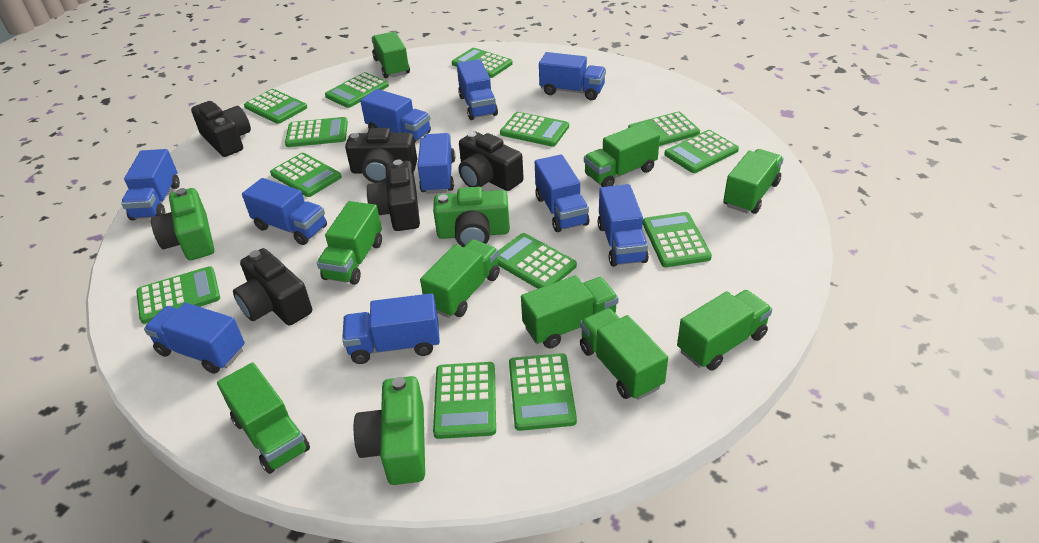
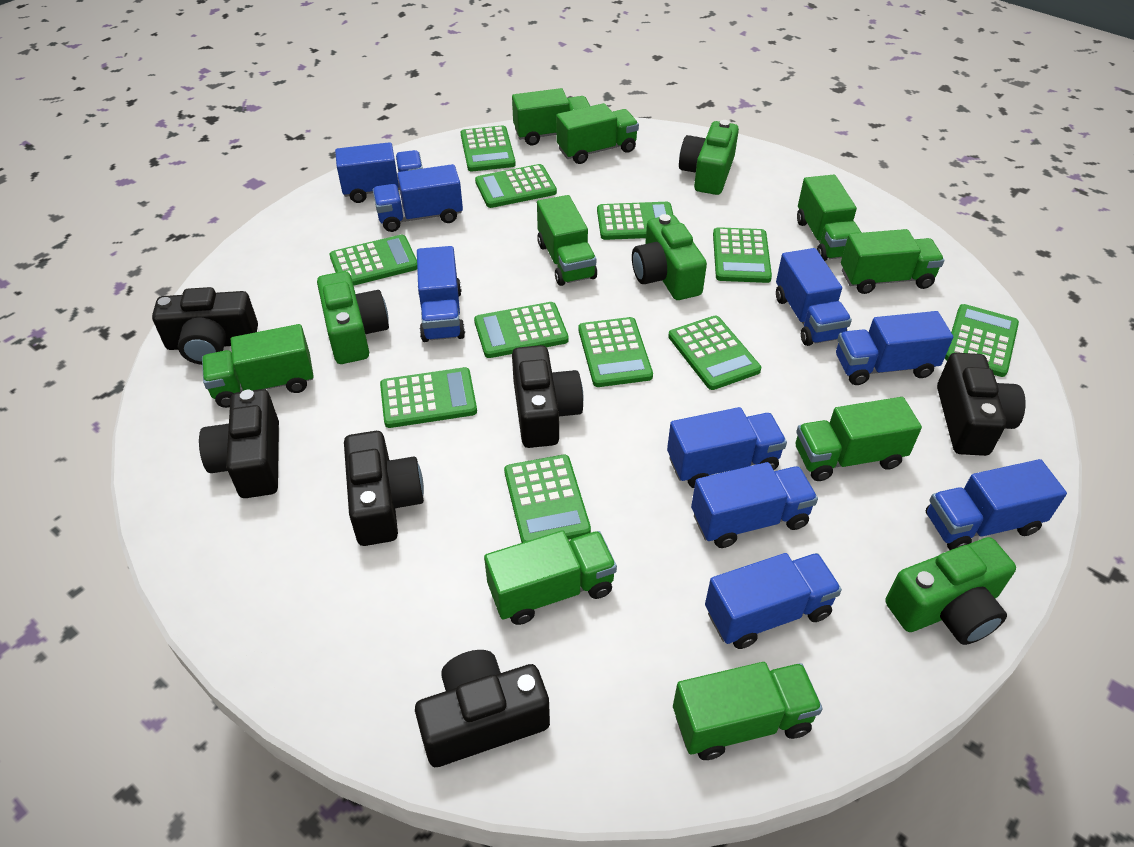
black camera: [191,101,251,157] [233,248,312,325] [345,128,417,183] [367,160,420,231] [459,132,524,191] = 5 -> [152,287,258,365] [199,389,279,498] [344,431,424,546] [415,650,550,767] [512,345,583,448] [937,353,1026,456] = 6
blue truck: [121,149,180,220] [144,303,245,374] [242,178,327,245] [342,293,440,364] [360,89,431,143] [418,133,455,194] [457,59,498,120] [535,154,589,232] [539,52,606,100] [597,184,649,267] = 10 -> [335,142,423,203] [373,164,463,232] [417,246,465,342] [667,407,787,488] [691,462,818,548] [705,553,842,649] [776,248,852,346] [836,311,953,385] [926,459,1067,550] = 9
green calculator: [136,266,220,324] [244,89,307,124] [270,153,342,197] [285,117,348,147] [325,72,389,108] [433,362,496,439] [452,48,513,78] [497,233,577,289] [500,112,569,147] [509,353,577,431] [628,112,700,146] [643,212,712,267] [664,130,739,173] = 13 -> [330,235,417,286] [380,367,477,428] [461,126,516,172] [474,302,569,358] [475,164,557,208] [504,455,591,543] [578,317,653,387] [597,202,673,240] [668,315,761,390] [713,227,772,283] [945,304,1019,377] = 11
green camera: [151,188,214,260] [354,376,425,485] [433,187,510,247] = 3 -> [317,271,389,364] [632,214,707,300] [679,120,739,195] [886,537,1016,645] = 4

